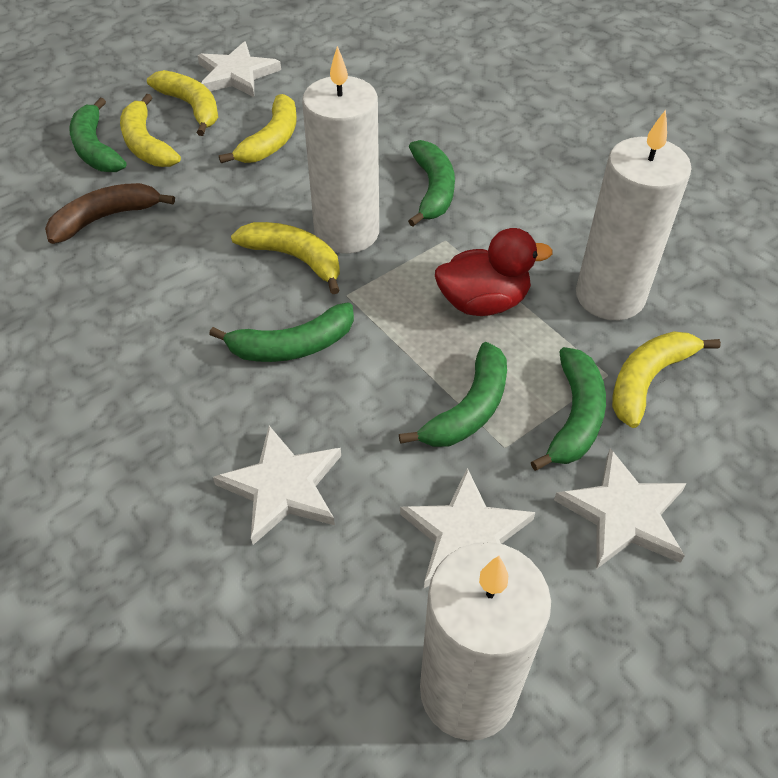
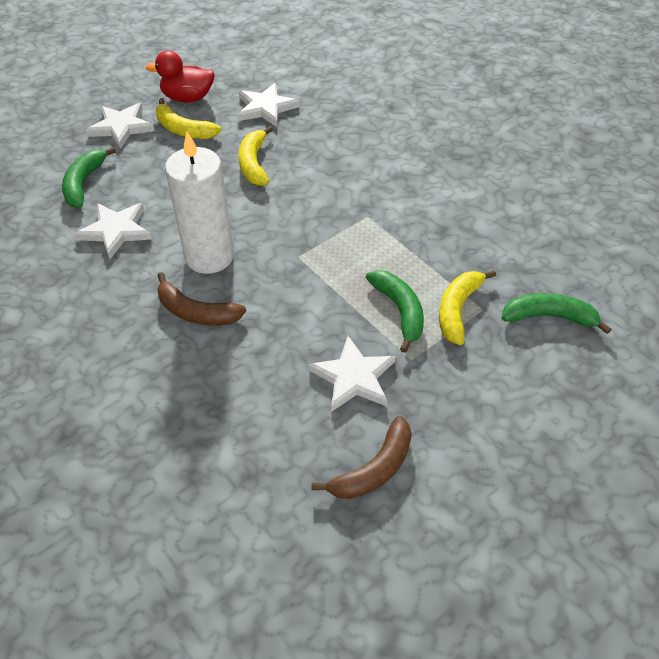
brown banana: [45,183,175,244] = 1 -> [157,272,246,325] [312,416,412,499] = 2
green banana: [69,97,127,172] [209,302,354,362] [399,342,507,447] [408,140,455,227] [531,347,606,471] = 5 -> [62,147,116,208] [366,270,424,353] [501,293,612,334] = 3
white candle: [302,46,379,254] [420,542,551,740] [576,110,692,320] = 3 -> [165,132,234,274] = 1
yellow banana: [120,94,181,167] [147,70,218,136] [219,94,297,163] [231,222,340,294] [612,331,721,428] = 5 -> [156,98,222,139] [238,126,273,186] [439,270,496,345] = 3

